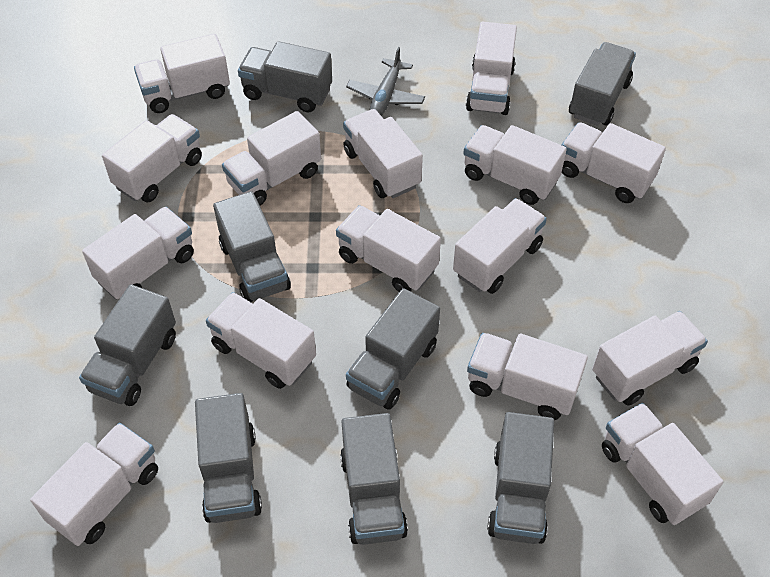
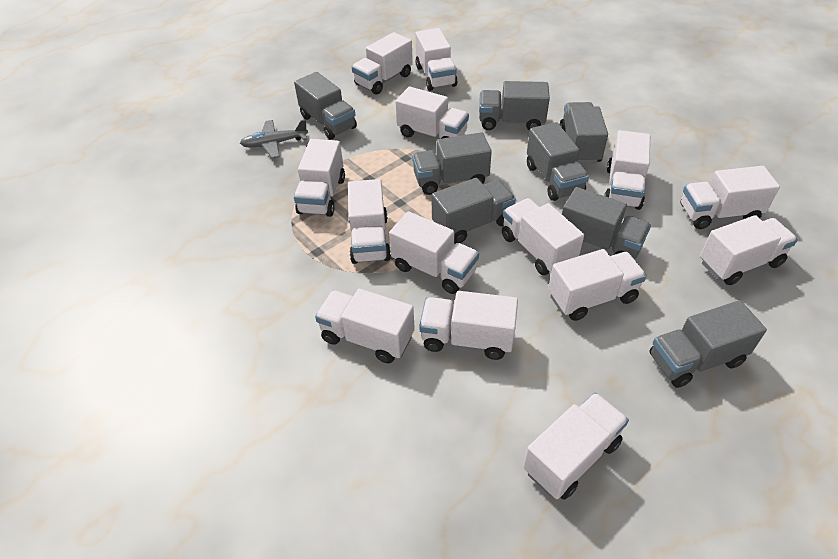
white truck: [30,423,158,546] [82,207,194,300] [102,114,202,202] [134,34,230,113] [206,292,316,389] [222,111,321,205] [336,205,441,292] [343,109,423,198] [453,198,547,294] [463,125,567,205] [466,22,517,115] [467,333,588,420] [561,123,666,203] [592,311,708,406] [602,403,723,525] = 15 -> [294,139,345,217] [315,289,415,363] [348,179,391,264] [352,32,413,94] [389,212,479,294] [395,87,469,139] [415,28,457,91] [419,291,518,360] [502,198,584,275] [523,393,629,500] [548,249,647,321] [604,130,650,210] [681,166,780,229] [700,215,798,285] = 14

